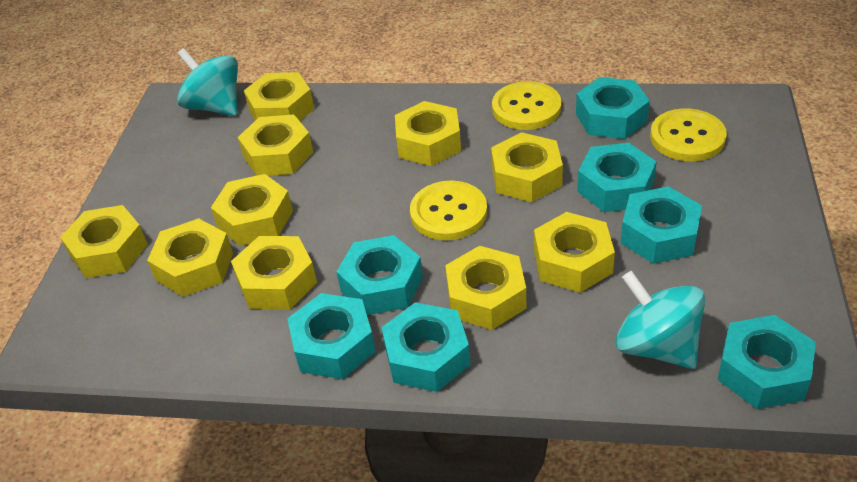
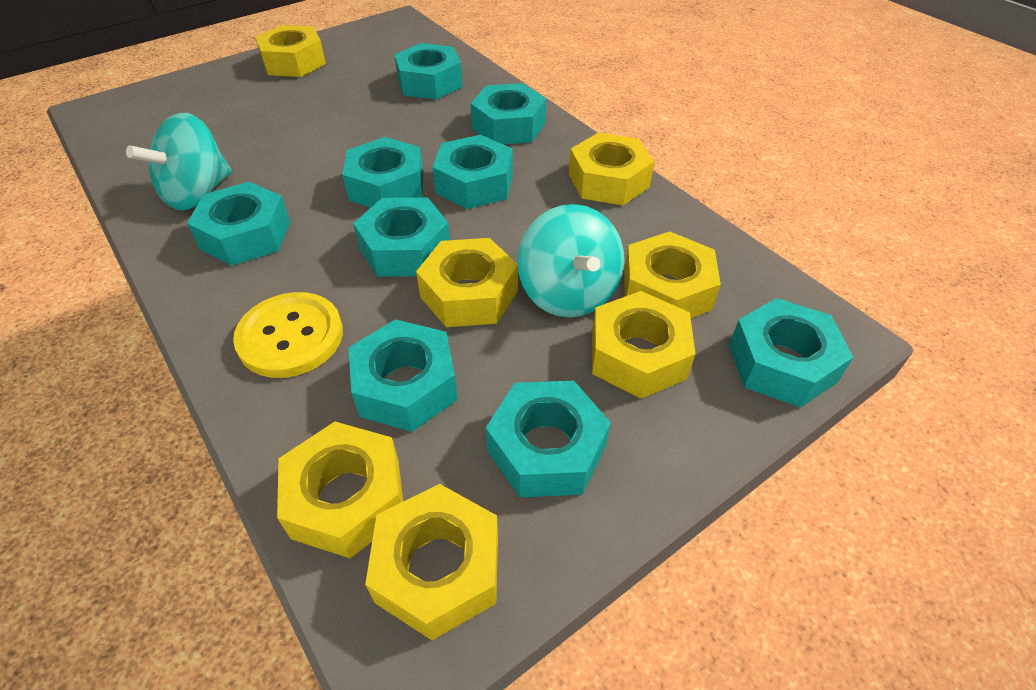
turquoise nut: [287,293,376,379] [336,235,423,315] [381,302,470,392] [576,77,650,139] [577,142,657,212] [621,186,702,264] [717,315,816,409] = 7 -> [187,182,290,266] [342,137,423,208] [348,319,458,432] [353,197,450,277] [394,43,463,100] [432,135,513,209] [470,83,547,144] [486,381,611,497] [729,298,853,408] = 9
yellow button: [410,180,487,240] [492,81,562,130] [650,108,727,161] = 3 -> [233,292,343,378] = 1
yellow nut: [60,205,148,278] [147,218,233,297] [211,174,293,246] [231,236,317,309] [238,115,313,176] [244,72,314,121] [395,101,461,166] [445,246,526,330] [491,132,563,202] [534,212,615,293] = 10 -> [255,25,326,77] [277,422,403,558] [365,484,498,640] [416,238,518,327] [569,133,655,205] [592,291,696,399] [624,231,721,318] = 7

